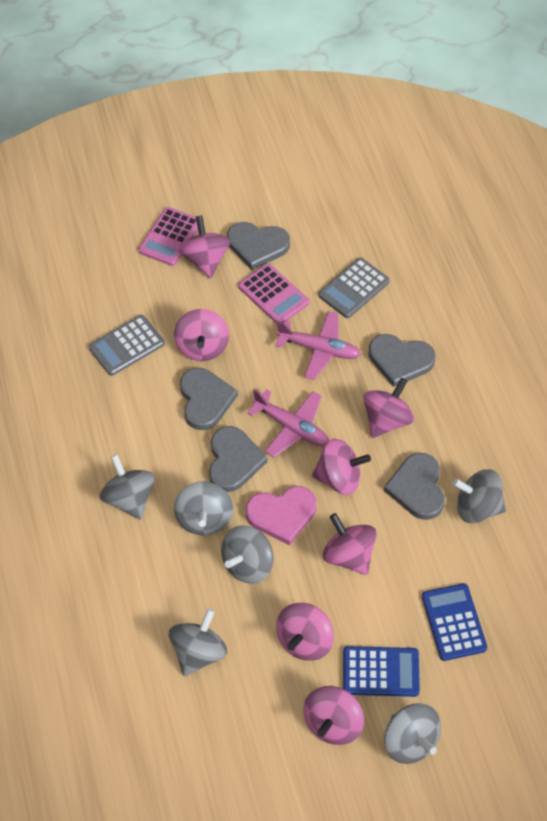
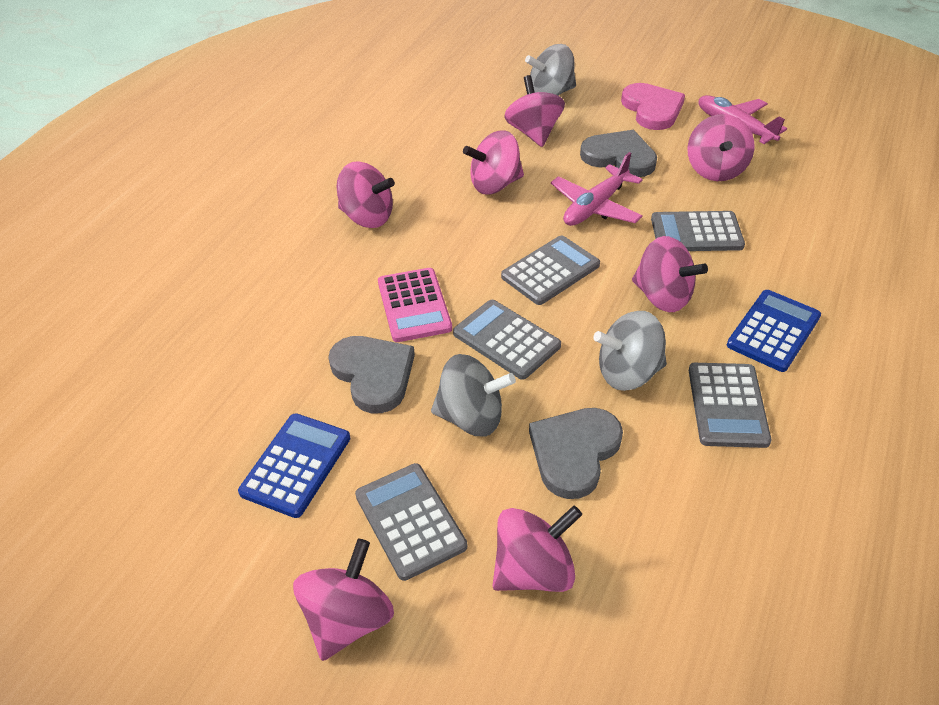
grey calculator: [88,315,165,376] [318,257,390,318] = 2 -> [355,463,467,581] [453,300,561,380] [501,235,600,305] [651,211,745,251] [689,363,771,448] = 5
grey heart: [180,368,238,430] [209,426,268,492] [227,222,290,270] [369,334,435,387] [384,453,445,520] = 5 -> [328,336,415,413] [529,408,623,499] [580,130,657,177] = 3
grey spinning top: [100,454,154,520] [169,608,227,676] [174,481,233,535] [221,525,273,584] [384,703,441,764] [453,469,506,523] = 6 -> [431,354,516,437] [525,44,576,96] [593,311,667,391] = 3
pink calculator: [138,207,198,266] [238,263,309,324] = 2 -> [378,268,452,342] = 1

